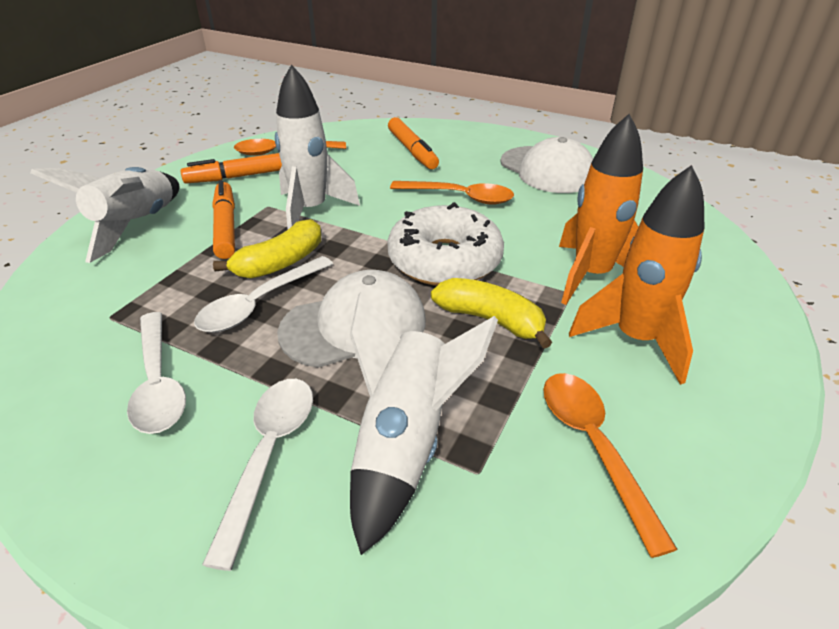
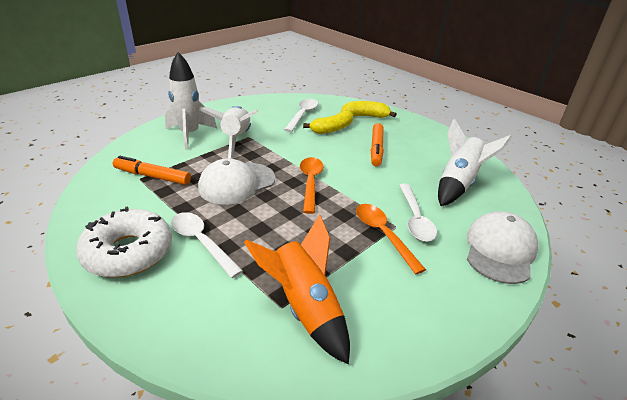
orange marker: [180,153,282,184] [212,180,235,259] [388,117,439,169] = 3 -> [113,156,191,185] [371,123,384,166] = 2
orange rocket: [559,114,643,305] [569,165,705,385] = 2 -> [244,214,350,365] = 1
orange spoon: [234,139,346,156] [390,181,514,205] [543,373,678,558] = 3 -> [300,157,324,214] [356,204,426,274] = 2

